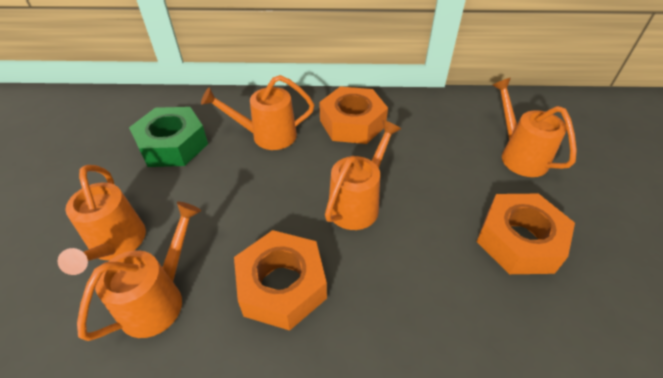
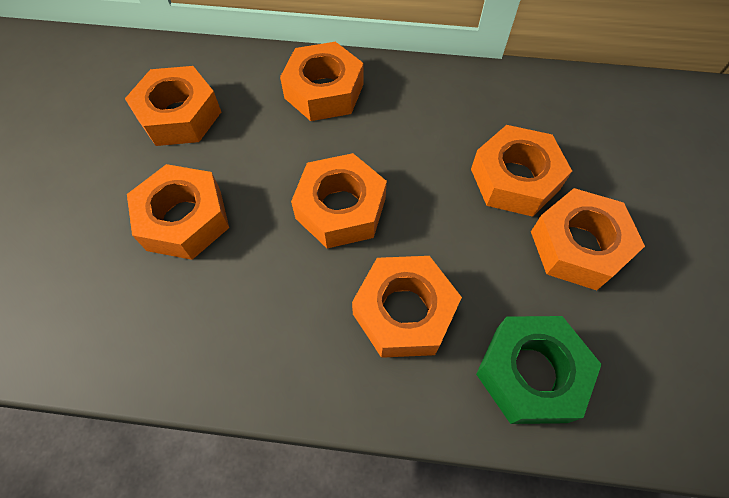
orange nut: [234,230,327,330] [319,86,388,144] [477,194,575,274] = 3 -> [125,66,221,146] [127,164,229,260] [280,42,363,121] [291,153,387,248] [352,256,462,358] [471,125,572,217] [531,188,645,290] = 7
orange watering can: [58,165,146,275] [77,202,201,341] [201,75,314,150] [325,120,401,230] [492,78,577,177] = 5 -> none = 0

